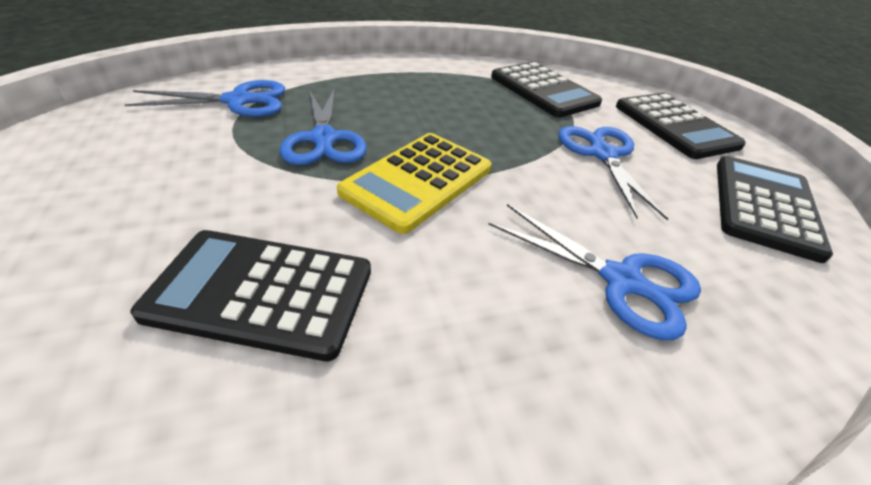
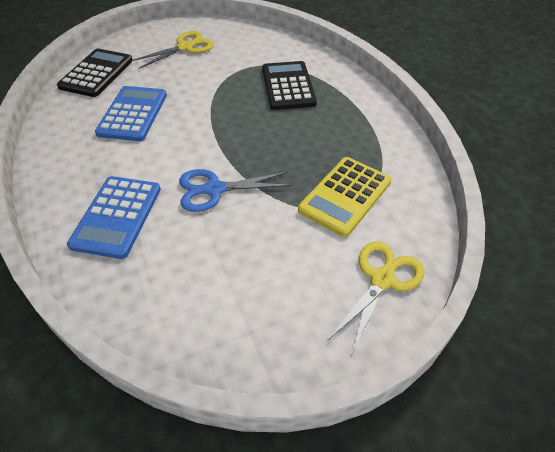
black calculator: [130,230,371,361] [491,62,602,118] [616,93,746,159] [717,156,833,263] = 4 -> [57,49,132,97] [262,61,317,110] = 2
blue calculator: none = 0 -> [67,176,161,259] [95,86,167,141] = 2
blue scissors: [124,80,285,117] [280,88,367,165] [488,204,701,340] [558,126,668,221] = 4 -> [179,169,292,212] = 1
yellow scissors: none = 0 -> [131,31,214,69] [328,241,425,355] = 2

